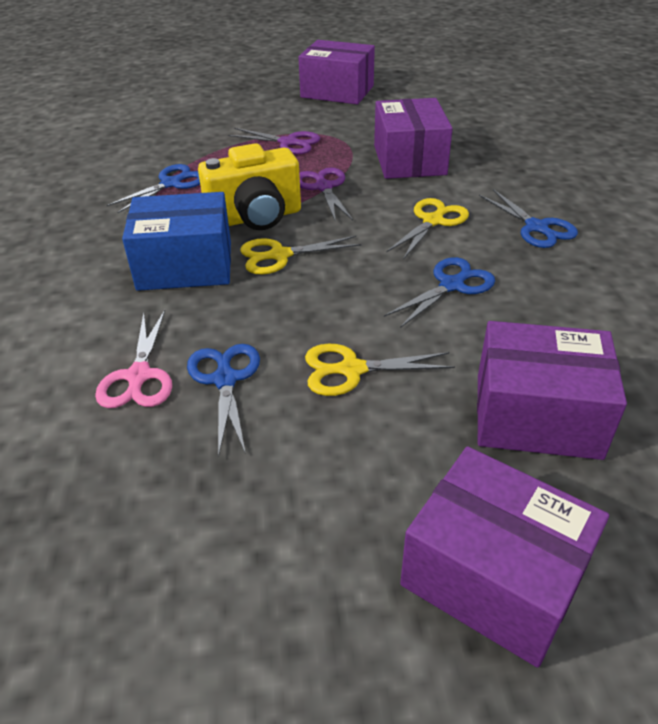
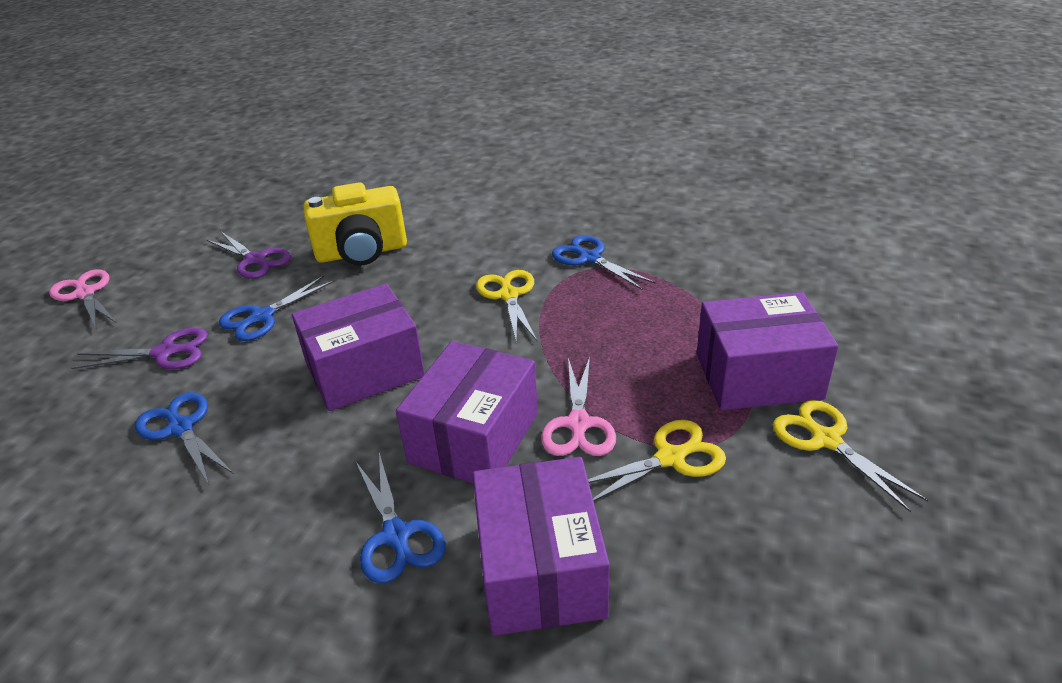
blue box: [122,192,231,291] = 1 -> none = 0
pink scissors: [95,310,172,408] = 1 -> [49,269,117,328] [541,357,616,456] = 2

